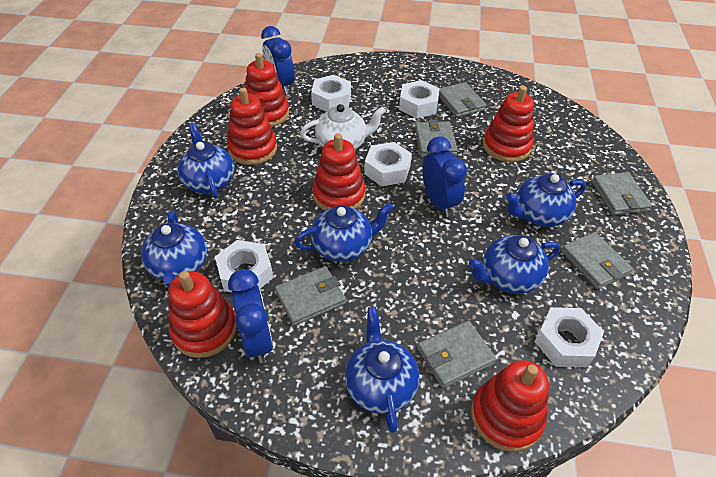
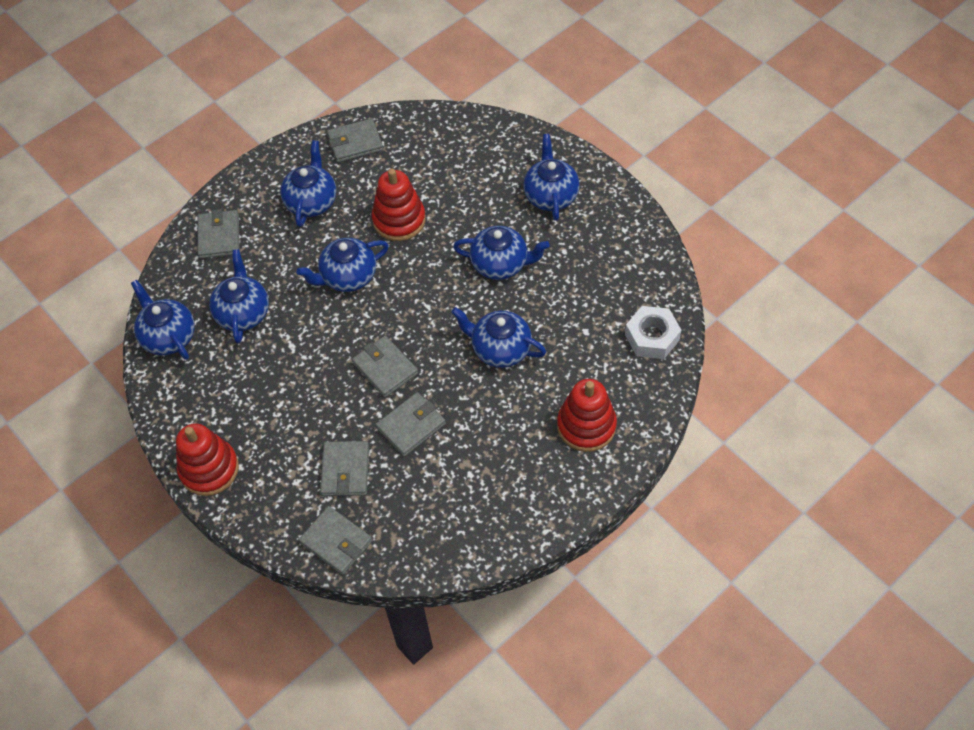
blue clock: [228,269,273,363] [261,26,294,94] [422,136,467,217] = 3 -> none = 0
blue teapot: [141,210,207,289] [177,123,234,199] [294,203,393,262] [345,307,419,433] [469,235,560,294] [506,174,586,227] = 6 -> [131,280,195,360] [209,249,269,343] [280,140,336,227] [296,238,389,292] [451,307,546,368] [453,226,550,280] [524,134,579,221] = 7
red stacking toy: [168,271,237,358] [227,88,277,165] [245,53,289,127] [313,133,366,210] [471,360,549,452] [483,86,534,162] = 6 -> [176,423,239,496] [372,169,426,241] [557,379,617,452] = 3
white nut: [215,240,273,292] [311,75,351,112] [364,142,412,186] [399,80,440,119] [535,307,604,367] = 5 -> [625,306,681,359] = 1
white teapot: [300,104,386,150] = 1 -> none = 0

